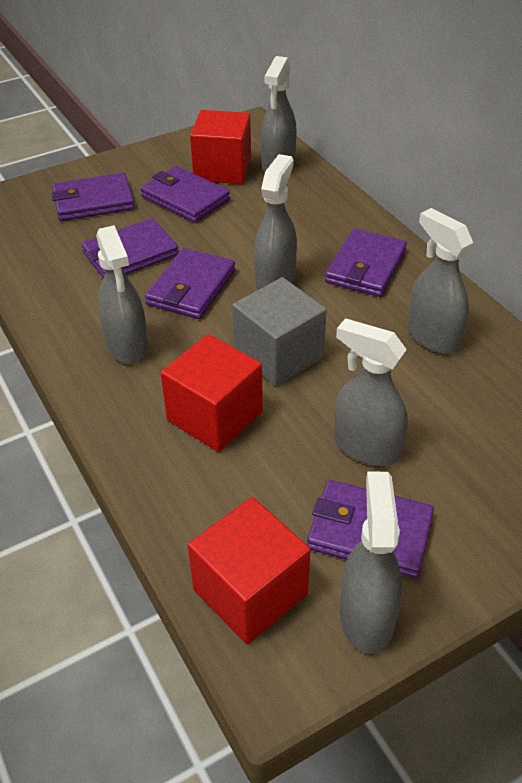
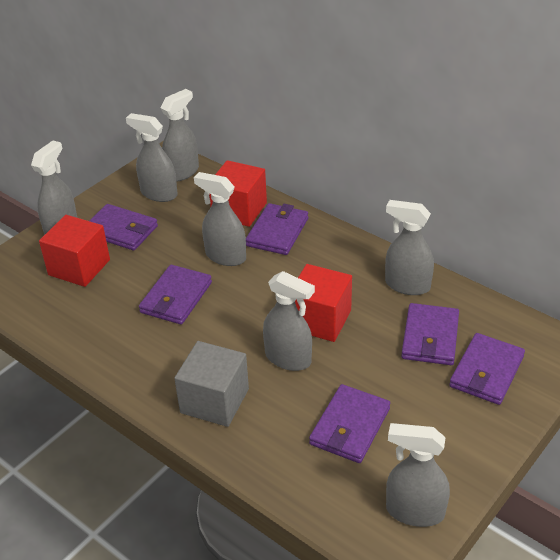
grey spray bottle: [96,225,148,364] [254,154,297,290] [261,56,297,171] [334,318,408,466] [340,471,402,654] [408,208,473,354] = 6 -> [31,141,77,235] [126,113,178,202] [161,89,199,182] [194,172,246,266] [263,271,315,371] [385,200,434,295] [386,423,450,527] = 7

